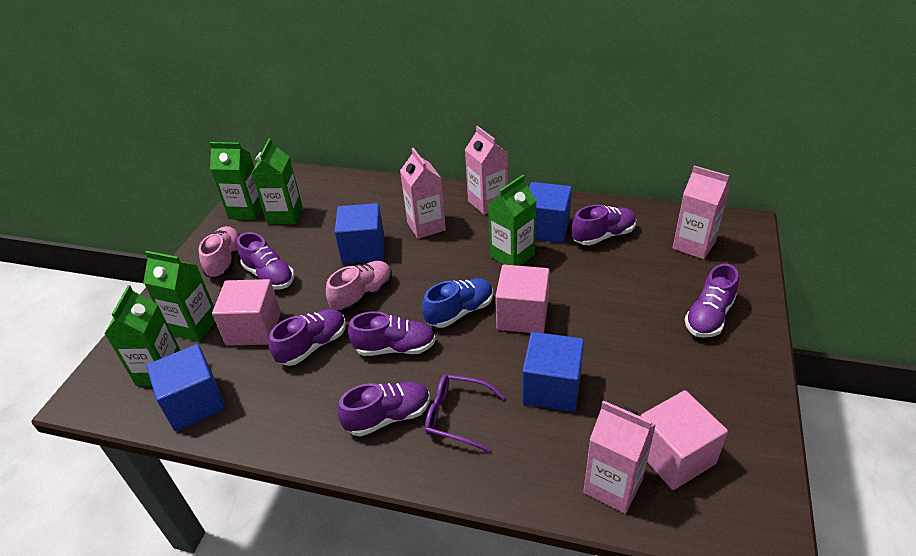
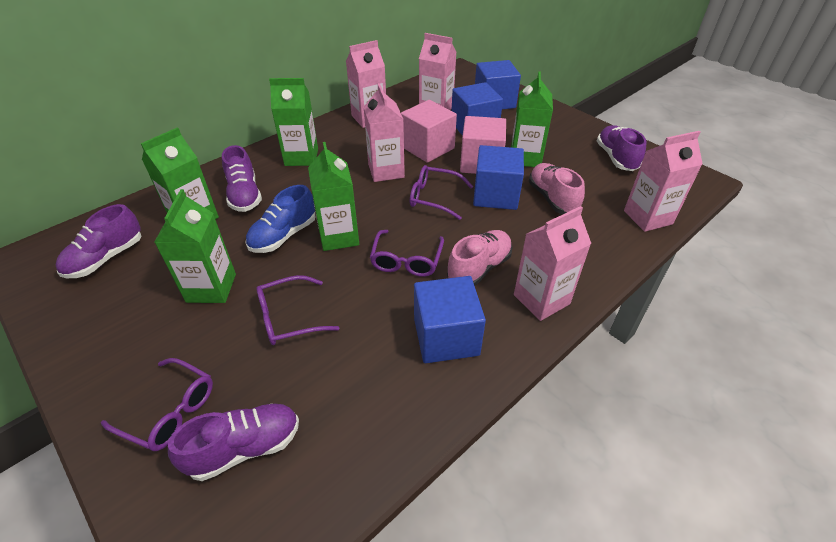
pink carton: [400,148,446,239] [465,126,508,215] [583,400,656,514] [673,165,730,259] = 4 -> [346,40,386,128] [364,83,405,182] [419,33,457,110] [514,206,591,321] [624,131,703,232] = 5
pink cube: [212,279,281,346] [495,265,550,333] [641,390,728,490] = 3 -> [401,100,457,163] [460,116,506,174] = 2
purple glasses: [425,374,505,452] = 1 -> [101,358,213,451] [256,275,339,345] [370,230,444,277] [410,165,473,220] = 4
purple shoe: [237,232,294,290] [269,309,346,366] [337,382,430,437] [348,311,436,356] [572,205,636,246] [685,264,739,338] = 6 -> [56,204,141,278] [168,404,299,481] [222,145,262,212] [597,125,647,171] = 4

